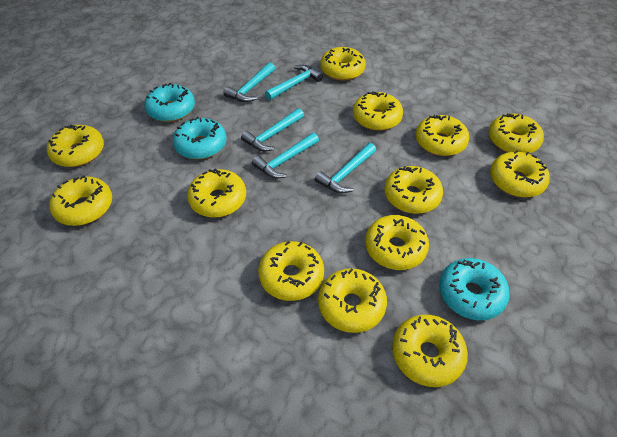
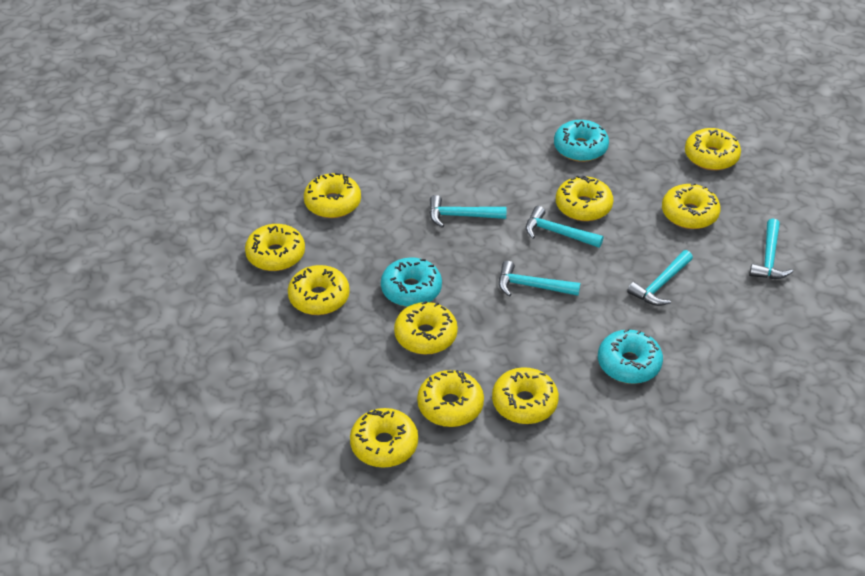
yellow donut: [47,125,104,167] [50,175,112,226] [187,169,246,218] [258,241,324,301] [318,268,387,333] [320,47,366,81] [353,91,403,131] [365,215,429,270] [384,166,443,214] [392,315,468,387] [416,115,469,156] [489,113,544,153] [490,151,550,198] = 13 -> [245,224,305,271] [288,265,350,315] [304,173,361,218] [350,408,418,468] [394,301,458,355] [417,370,484,427] [492,367,559,424] [556,175,613,221] [662,183,721,229] [685,128,741,170] = 10

